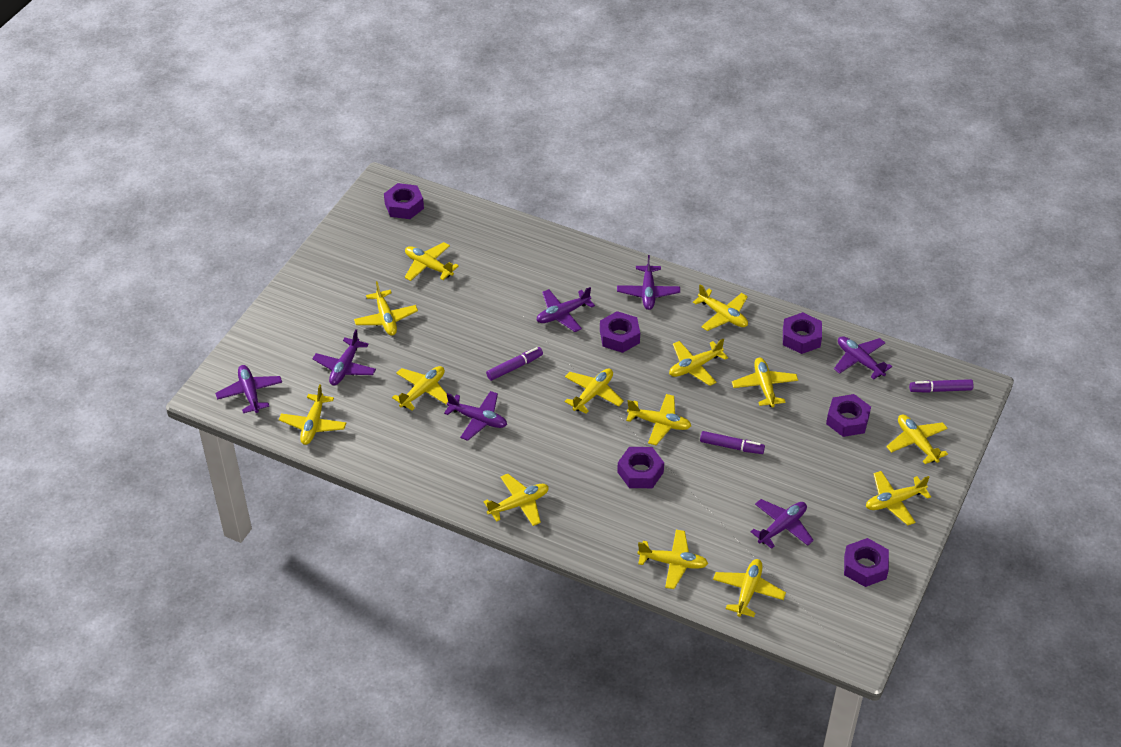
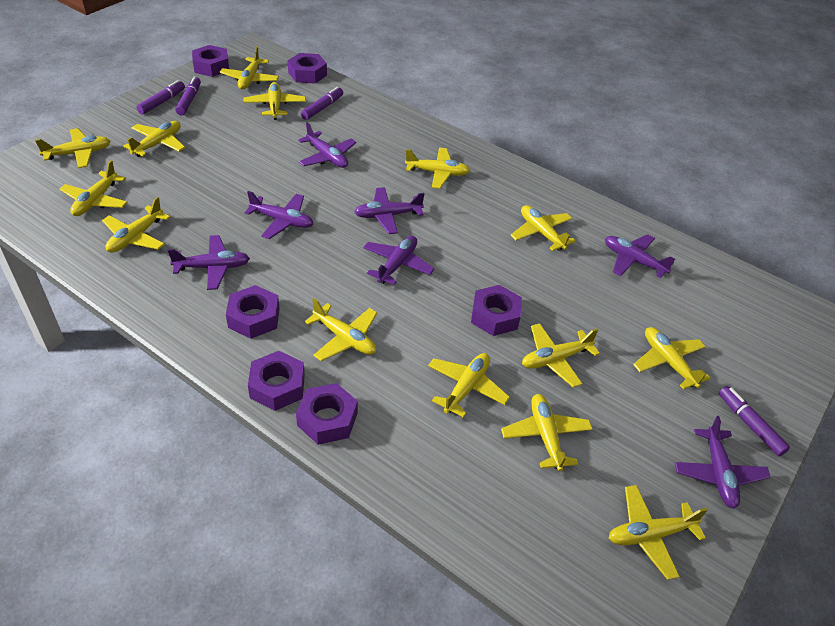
purple marker: [486,347,543,381] [700,431,765,454] [909,379,974,393] = 3 -> [136,80,185,115] [175,77,201,115] [301,87,343,120] [719,386,790,456] = 4

